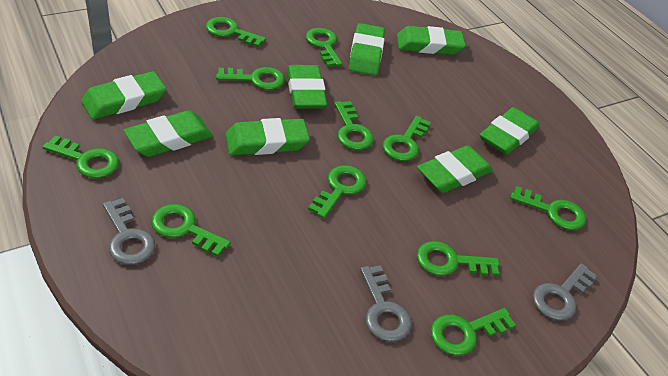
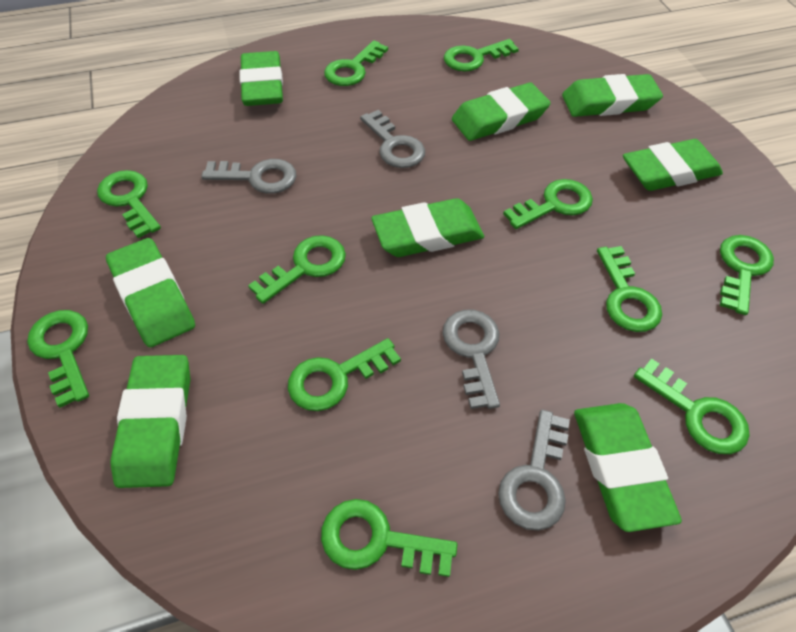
grey key: [103,198,155,265] [360,265,412,342] [533,263,597,320] = 3 -> [201,159,296,194] [360,110,425,168] [442,310,500,409] [498,410,570,531] = 4

